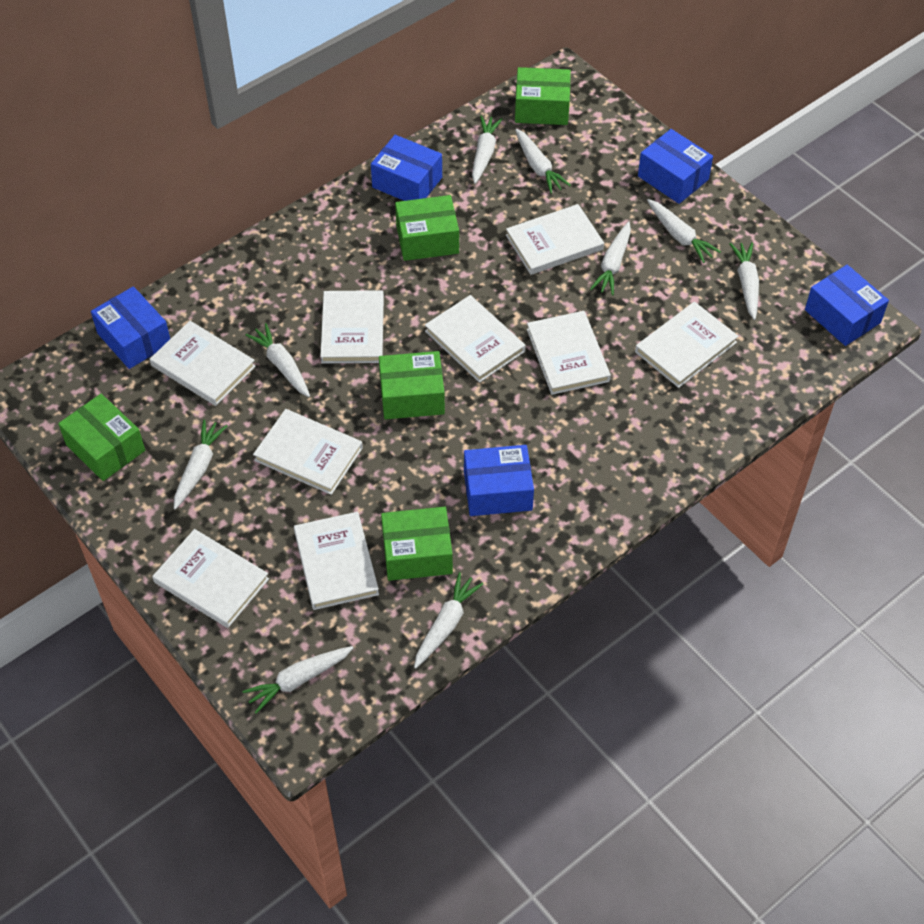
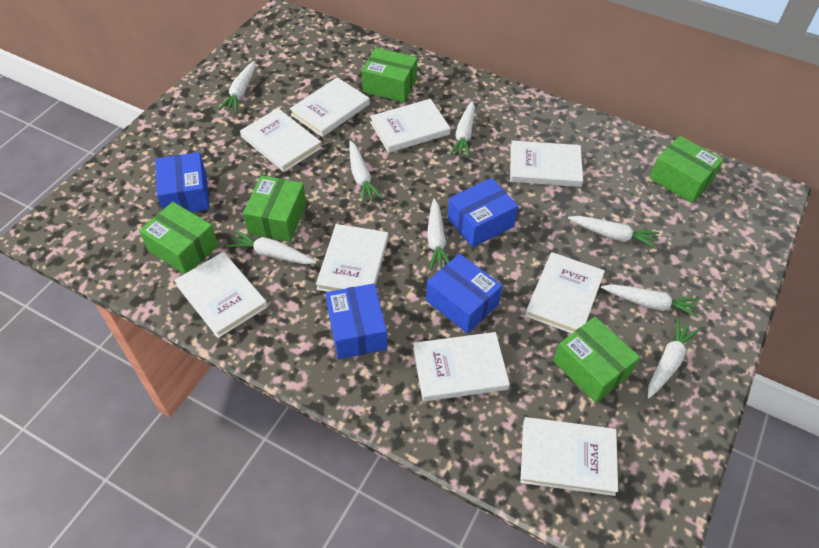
blue box: [91,286,170,369] [371,135,442,201] [464,445,534,516] [638,129,713,204] [805,265,889,346] = 5 -> [155,152,210,212] [326,283,387,359] [426,254,502,334] [447,178,518,248] = 4
white carrot: [174,420,228,509] [242,646,354,714] [245,323,310,397] [414,572,483,668] [472,116,502,184] [515,129,571,194] [590,222,631,296] [647,199,721,263] [730,242,759,320] = 9 -> [218,61,255,113] [226,230,316,264] [349,141,383,203] [427,199,450,271] [450,101,475,158] [568,216,659,249] [601,284,700,318] [648,318,700,398] = 8

